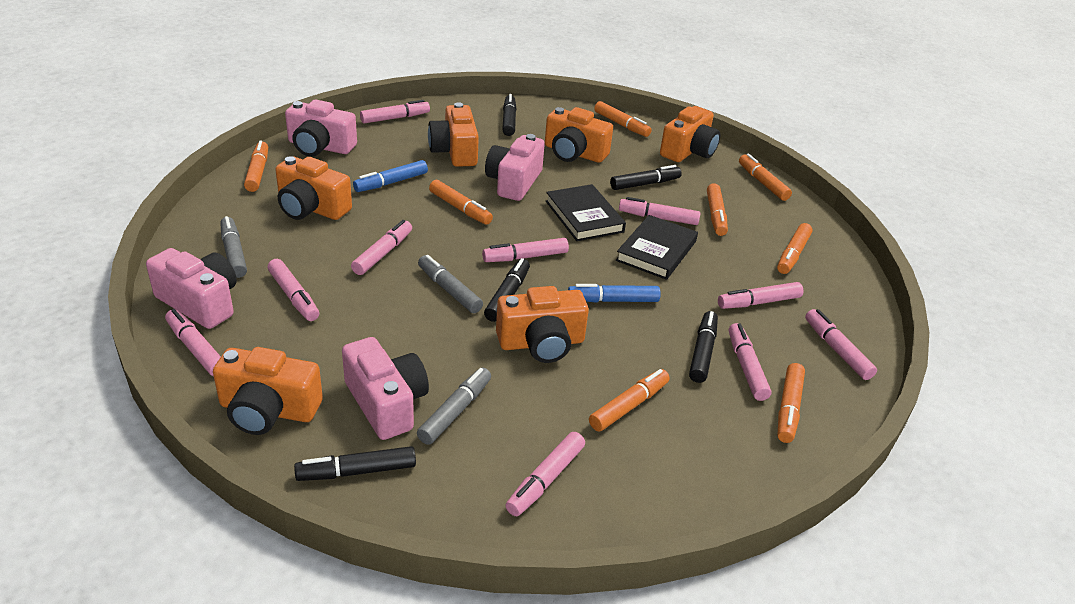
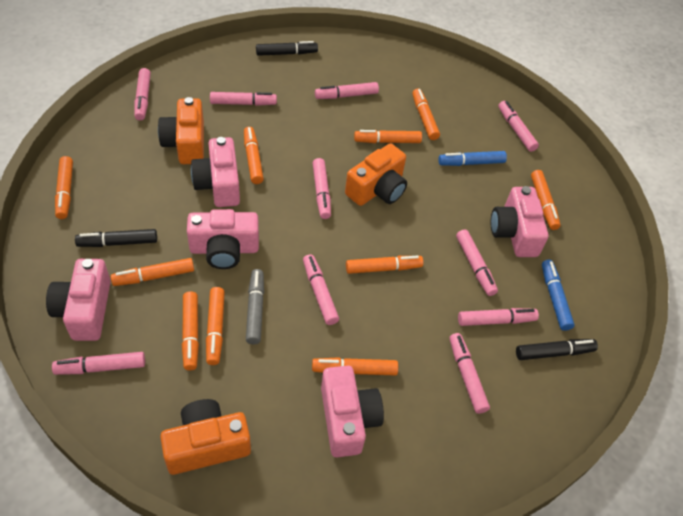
black book: [546,184,626,241] [616,215,698,280] = 2 -> none = 0
black marker: [294,446,416,481] [484,258,530,322] [502,94,517,136] [610,165,682,190] [689,311,718,383] = 5 -> [75,229,157,247] [256,41,318,56] [516,339,598,360] = 3
grey marker: [220,216,247,278] [417,368,491,445] [418,255,483,313] = 3 -> [246,269,264,344] = 1
orange camera: [213,347,323,435] [275,156,352,220] [428,102,479,167] [496,286,589,363] [545,107,613,163] [660,106,720,162] = 6 -> [158,97,204,164] [160,399,251,475] [345,144,407,206] = 3
orange marker: [244,140,268,192] [429,180,493,225] [589,369,670,432] [594,101,652,137] [707,183,728,236] [739,154,792,201] [777,223,813,274] [777,363,805,443] = 8 -> [55,156,73,219] [111,258,194,286] [182,291,199,371] [206,287,225,365] [244,127,264,184] [312,357,398,376] [346,256,423,274] [354,130,422,143] [412,88,440,140] [531,170,561,230] = 10
pink camera: [146,248,237,329] [285,100,357,157] [342,337,429,440] [485,134,545,201] = 4 -> [46,259,111,341] [187,209,259,269] [191,137,240,207] [321,366,384,457] [491,186,548,257] = 5

